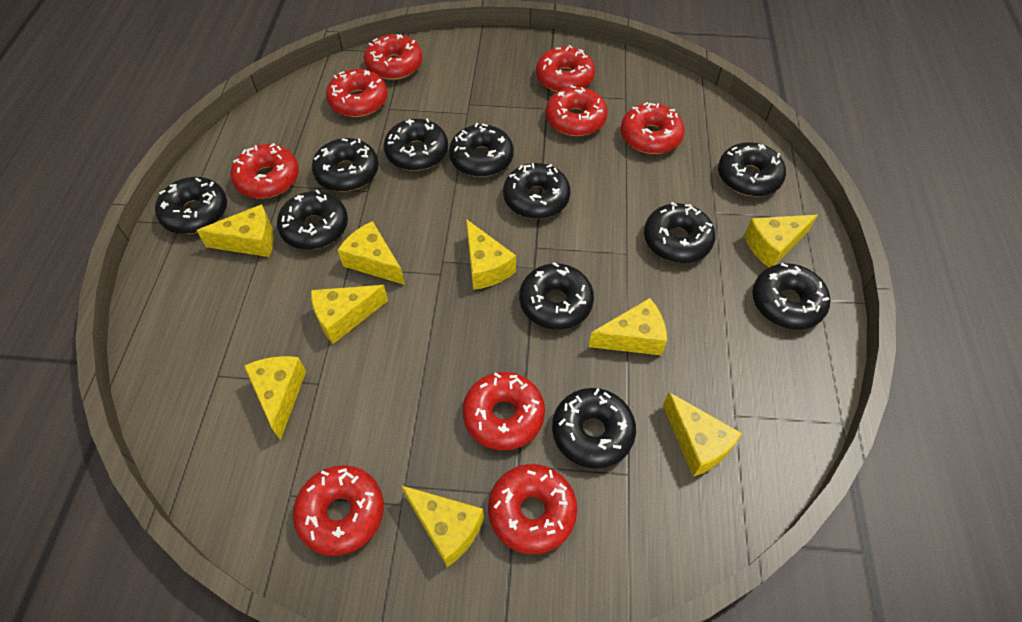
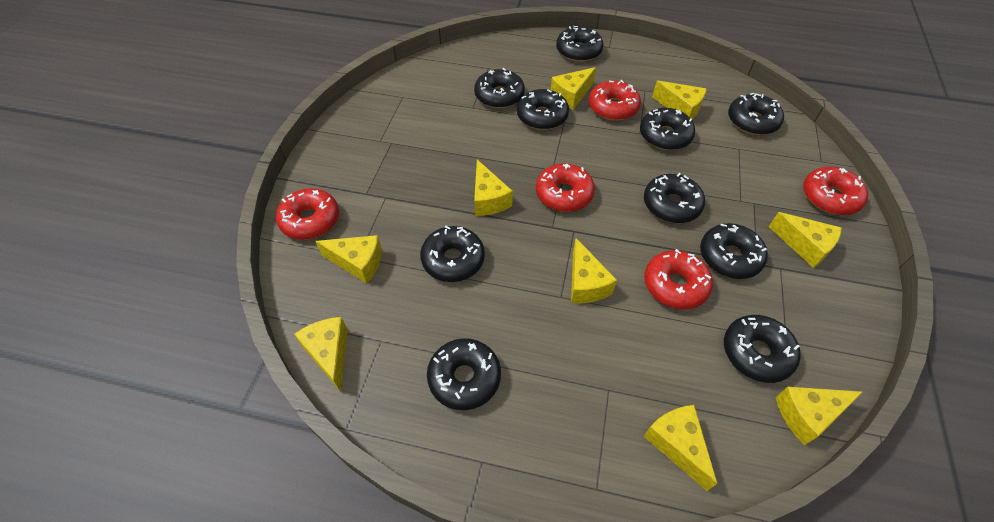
black donut: [155,177,227,234] [277,190,348,250] [312,138,379,192] [384,118,448,171] [449,123,514,177] [503,163,570,219] [519,262,594,329] [552,388,636,469] [644,202,715,263] [718,142,786,197] [752,263,830,330] = 11 -> [420,226,485,282] [427,338,501,410] [474,68,525,108] [517,89,569,130] [556,26,603,62] [640,108,695,150] [644,173,705,223] [700,223,768,279] [724,315,801,383] [728,93,784,135] = 10
red donut: [231,143,299,198] [293,465,384,556] [326,69,388,117] [364,34,423,80] [462,372,545,451] [488,464,577,554] [536,45,595,92] [545,85,608,136] [621,102,685,154] = 9 -> [276,188,339,240] [536,164,595,212] [589,80,641,121] [644,249,713,309] [803,167,868,215] = 5

